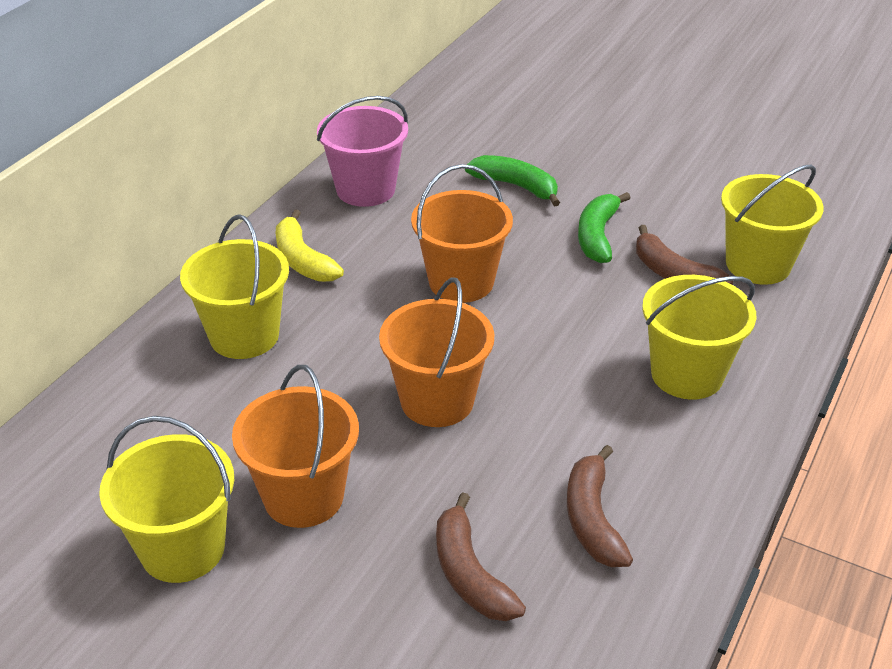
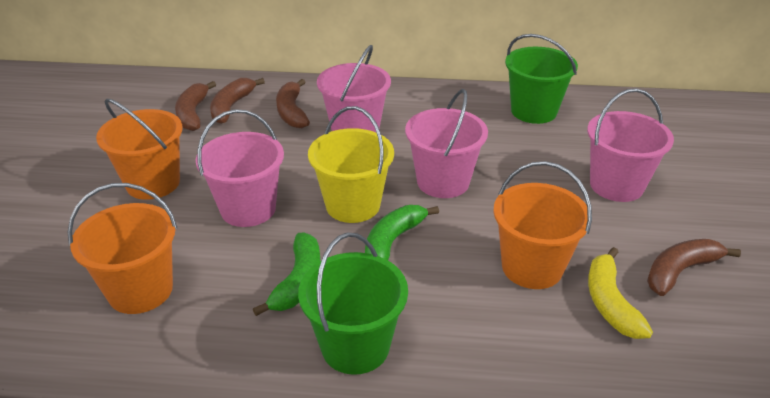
brown banana: [436,492,526,621] [567,445,633,567] [636,225,733,284] = 3 -> [175,81,216,131] [210,78,265,124] [276,79,310,128] [647,239,741,296] = 4
green bucket: none = 0 -> [298,233,408,375] [505,34,578,124] = 2
pink bucket: [317,96,408,207] = 1 -> [196,109,284,227] [317,45,391,132] [405,89,488,198] [587,89,674,202] = 4
yellow bucket: [99,416,234,583] [180,214,289,359] [642,275,757,400] [721,165,824,285] = 4 -> [308,106,394,223] = 1

